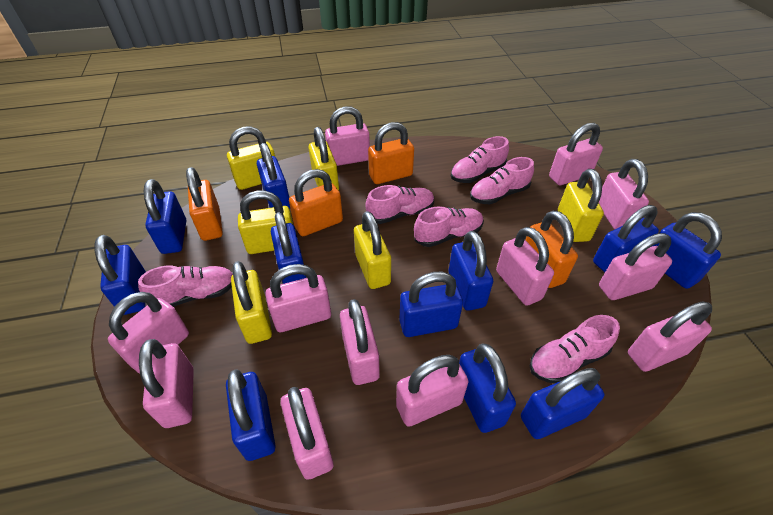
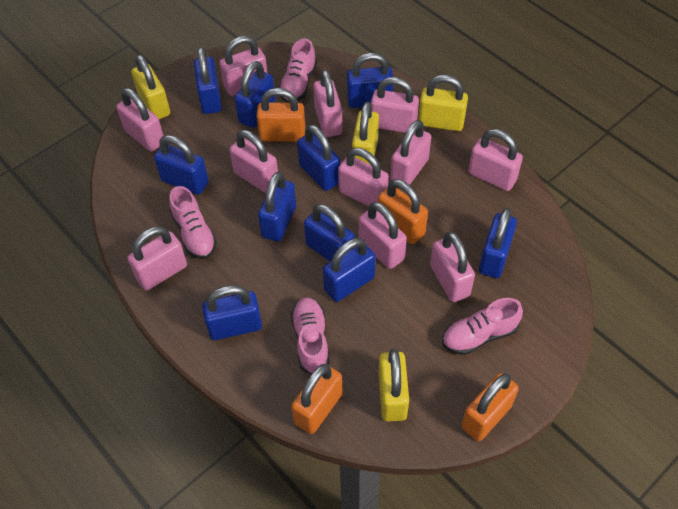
blue padlock: [94,235,146,315] [144,179,186,254] [226,369,276,461] [257,143,290,209] [271,212,307,284] [399,272,463,337] [449,231,493,311] [459,344,516,433] [521,368,604,439] [593,205,659,273] [651,212,722,289] = 11 -> [154,135,209,195] [194,47,222,114] [202,285,262,340] [234,61,275,128] [258,172,296,242] [297,125,340,191] [304,204,355,262] [323,238,376,302] [347,53,393,108] [479,208,517,278] = 10
pink padlock: [108,292,189,373] [139,339,194,428] [265,264,331,332] [281,387,333,480] [325,106,370,166] [340,299,380,385] [396,355,469,427] [496,227,554,306] [549,123,603,185] [599,159,649,230] [599,233,672,300] [628,301,712,372] = 12 -> [117,88,164,152] [127,226,187,290] [219,36,267,96] [229,130,278,193] [313,69,343,137] [338,148,389,206] [359,202,407,269] [371,77,419,133] [390,120,431,185] [430,232,475,302] [468,129,523,191] = 11
pink shoe: [138,265,233,307] [365,185,434,224] [414,206,484,247] [451,136,509,183] [470,157,534,204] [530,315,620,383] = 6 -> [169,186,217,259] [279,39,317,103] [291,297,329,374] [442,298,523,355] = 4
yellow padlock: [227,126,275,190] [231,261,272,344] [238,190,293,254] [308,127,339,191] [354,211,391,289] [558,169,604,242] = 6 -> [131,54,170,119] [352,102,379,165] [378,349,409,422] [418,75,468,131] = 4

